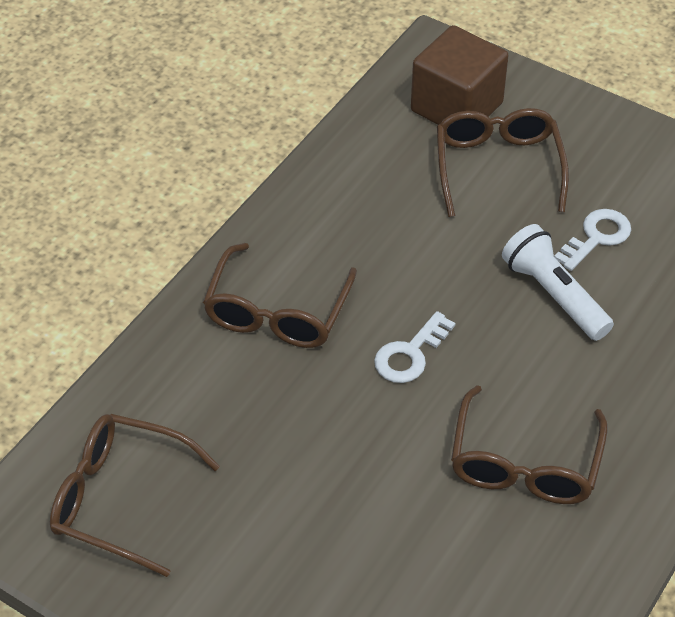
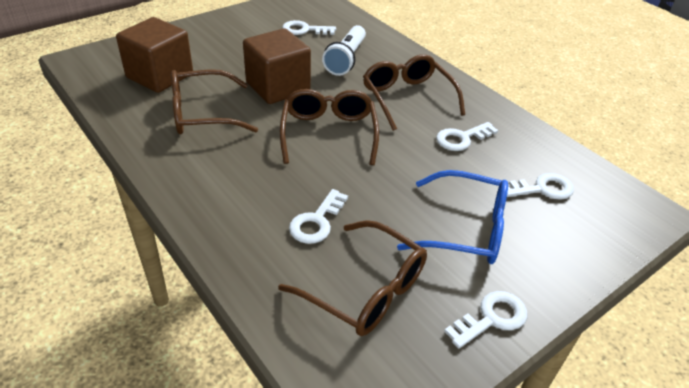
blue glasses: none = 0 -> [397,170,508,264] = 1
brown cube: [411,25,508,125] = 1 -> [116,17,193,93] [243,28,311,104] = 2
white key: [374,311,455,383] [554,209,631,271] = 2 -> [282,20,336,35] [289,189,348,244] [436,122,498,151] [444,291,527,349] [507,173,574,200] = 5

